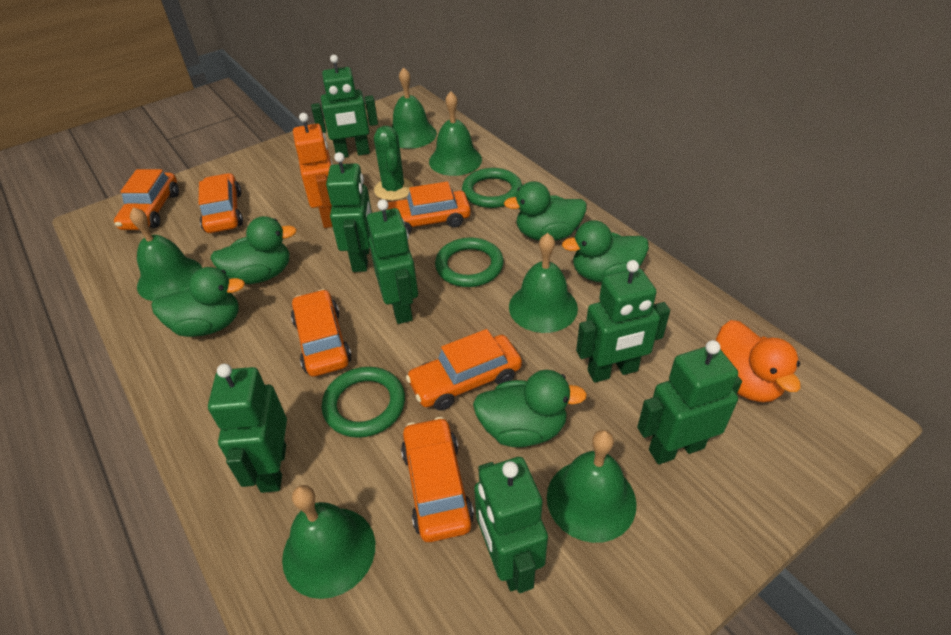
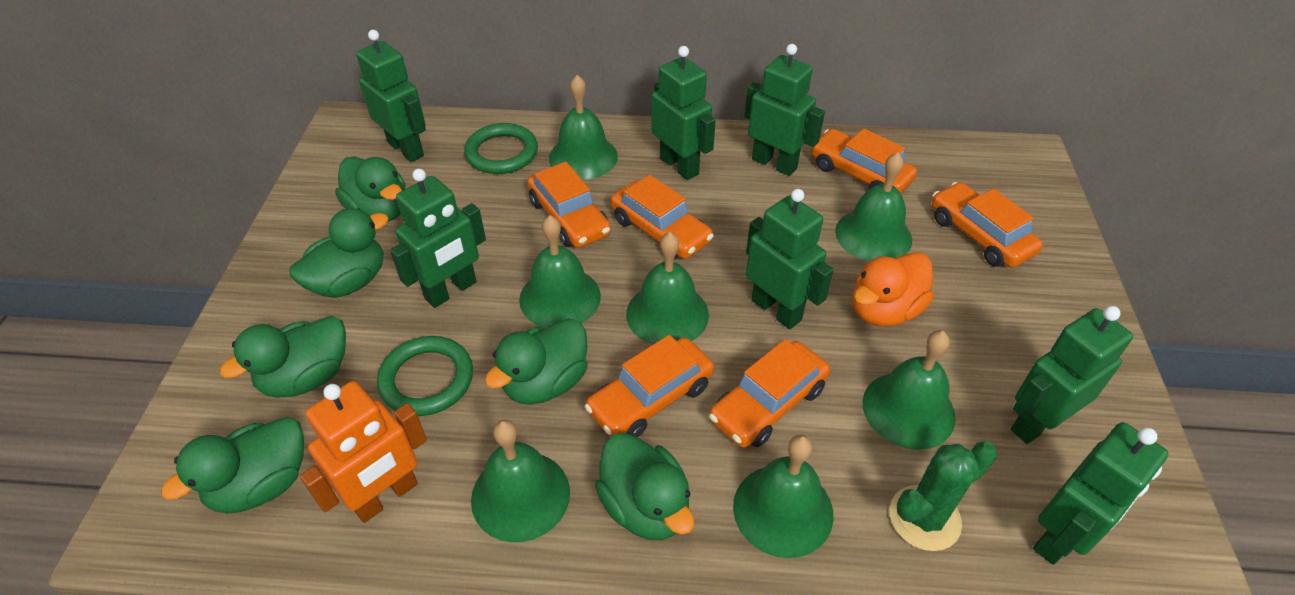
green bell: [130,207,202,301] [282,485,375,599] [391,67,437,149] [429,91,482,176] [509,233,578,333] [547,430,637,543] = 6 -> [471,420,570,542] [519,215,601,328] [549,75,618,180] [626,232,709,344] [733,435,834,558] [835,152,912,261] [862,330,956,450] = 7
green duck: [151,267,245,337] [210,216,297,284] [473,370,587,447] [504,181,587,241] [562,220,649,282] = 5 -> [161,417,304,514] [220,316,346,398] [289,208,389,298] [335,156,405,222] [485,318,588,405] [595,433,694,540] = 6
green ring: [322,367,405,438] [435,237,504,287] [462,168,522,208] = 3 -> [377,336,473,416] [464,123,538,174] = 2

